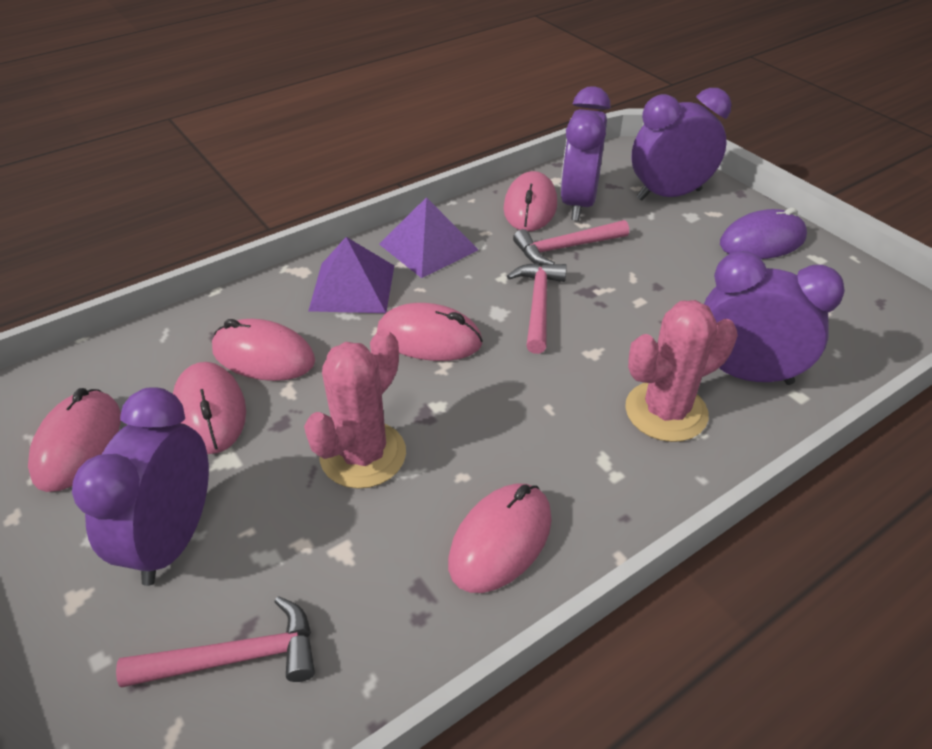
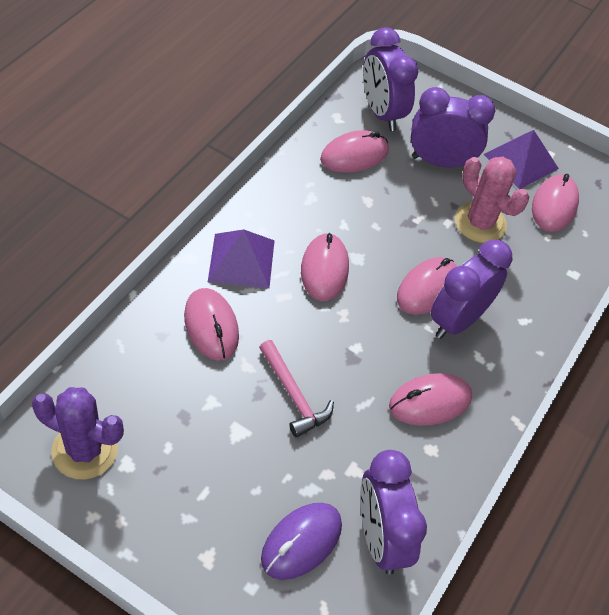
pink cactus: [304,329,406,489] [625,300,738,442] = 2 -> [455,156,529,243] = 1
pink hammer: [116,596,315,687] [507,263,567,354] [513,220,629,265] = 3 -> [259,340,334,438] = 1
purple cactus: none = 0 -> [32,387,124,479] = 1

